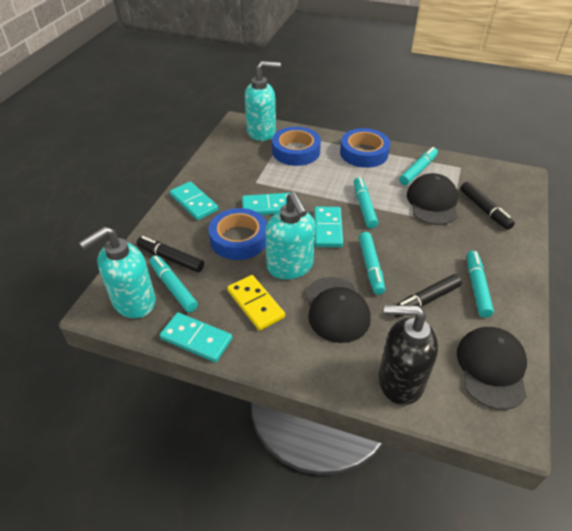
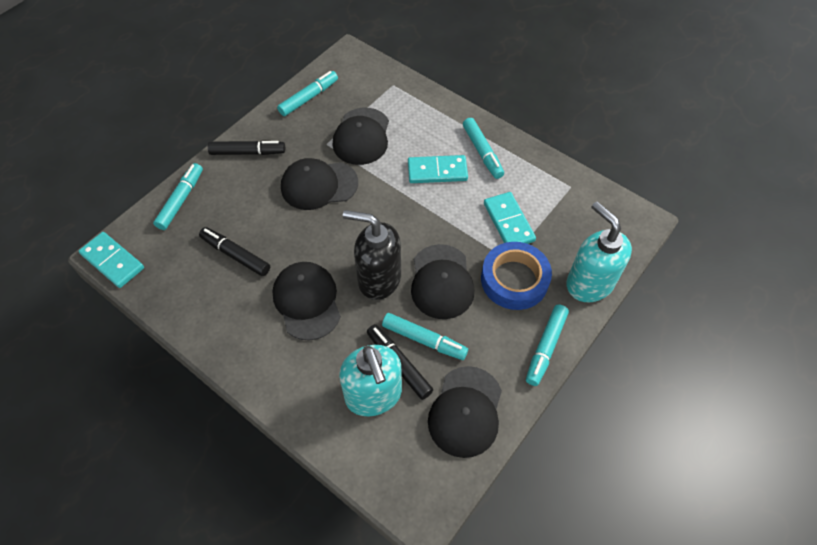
black cap: [305,277,371,343] [407,173,458,225] [457,327,527,410] = 3 -> [272,262,341,341] [281,158,358,210] [333,108,389,165] [411,244,474,319] [428,366,502,458] = 5
blue tape: [209,208,267,260] [272,127,321,166] [340,128,390,168] = 3 -> [481,242,552,310] = 1
turquoise domino: [160,312,232,362] [170,182,218,220] [242,193,290,215] [314,206,343,247] = 4 -> [79,232,144,288] [408,155,468,183] [484,192,536,244] = 3
turquoise soap dispenser: [79,227,156,318] [245,61,281,141] [265,192,315,280] = 3 -> [339,345,402,416] [566,202,632,302] = 2
yellow domino: [227,275,285,331] = 1 -> none = 0

